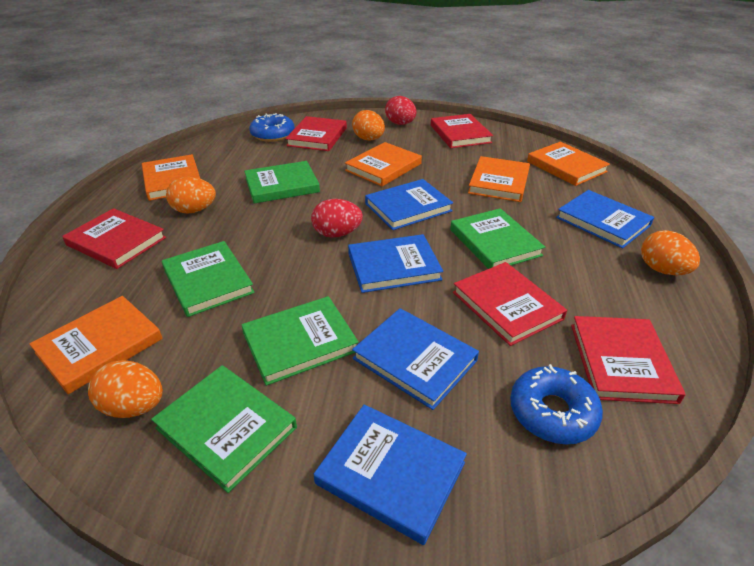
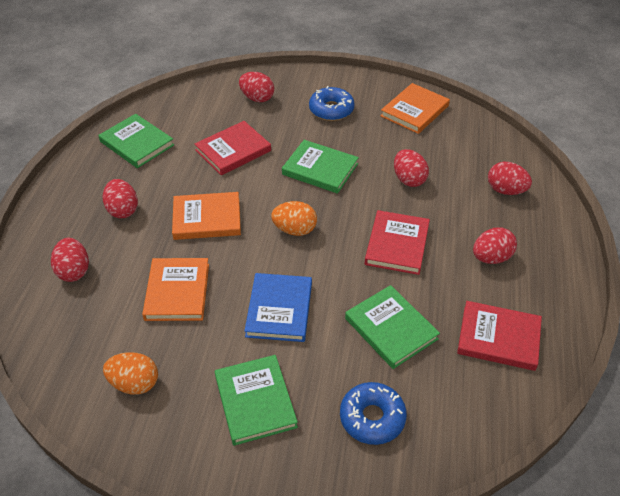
blue book: [314,404,467,545] [348,234,443,293] [352,308,479,410] [365,179,453,230] [556,190,654,249] = 5 -> [244,273,312,342] = 1
green book: [151,365,297,493] [162,241,255,317] [241,296,359,386] [244,161,320,204] [450,208,545,269] = 5 -> [98,114,174,168] [215,355,298,446] [282,140,359,194] [345,285,440,369] = 4
orange book: [29,296,163,394] [142,154,200,201] [345,142,422,186] [468,156,530,202] [527,142,610,186] = 5 -> [142,258,209,321] [172,192,241,240] [381,83,450,134] = 3
orange egg: [88,360,163,418] [166,177,216,214] [352,110,385,141] [641,230,700,275] = 4 -> [103,352,158,395] [271,201,317,236] = 2
red book: [62,208,166,269] [286,116,347,151] [431,114,493,148] [453,262,567,346] [571,316,686,404] = 5 -> [195,121,271,175] [365,210,430,275] [457,301,542,371] = 3
red egg: [311,199,363,238] [385,96,416,125] = 2 -> [51,238,89,282] [103,179,138,218] [239,72,274,102] [394,149,429,187] [473,227,517,264] [488,162,532,195] = 6

